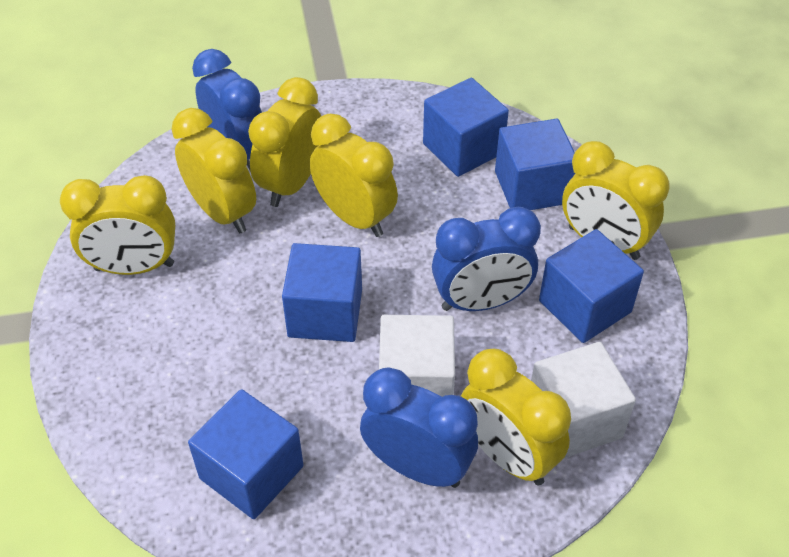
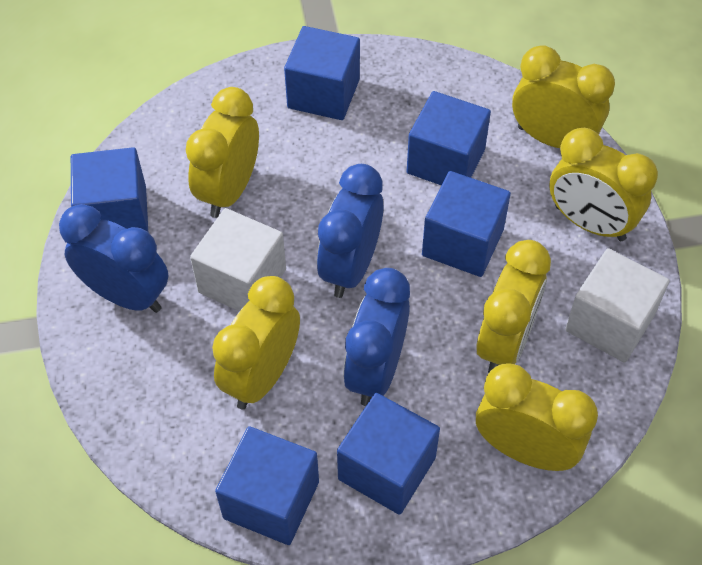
blue cube: [188,389,303,519] [282,243,362,342] [423,78,509,177] [495,119,575,210] [539,229,644,343] = 5 -> [71,147,148,232] [215,426,319,545] [284,26,360,120] [337,393,440,515] [407,91,491,185] [422,171,511,277] = 6

